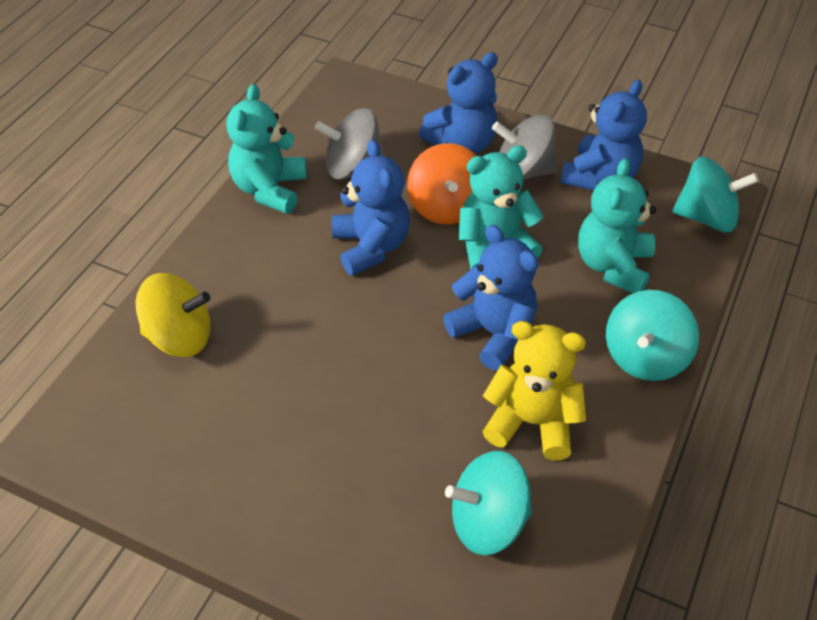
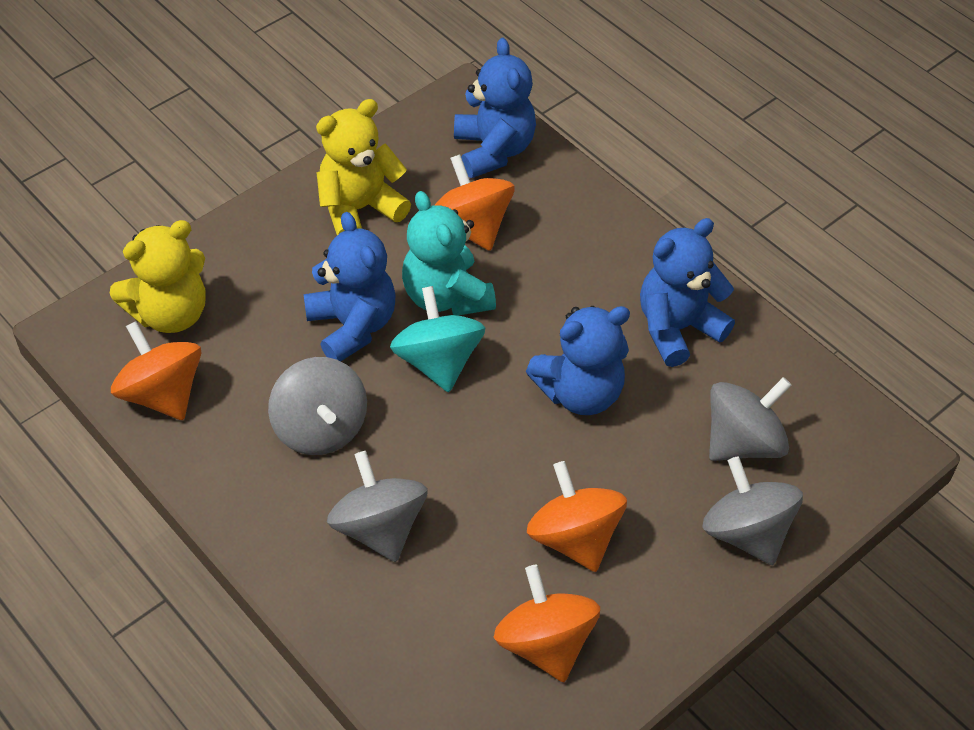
grey spinning top: [315,108,385,180] [492,114,557,180] = 2 -> [268,357,367,455] [327,451,428,562] [702,457,803,565] [709,377,791,461] = 4
orange spinning top: [407,143,476,224] = 1 -> [111,321,201,420] [435,154,515,251] [494,565,600,682] [527,461,627,572] = 4
turquoise spinning top: [445,451,532,555] [606,290,699,381] [672,157,759,233] = 3 -> [390,286,485,392] = 1
turquoise teddy bear: [226,84,307,214] [459,145,544,269] [578,158,656,293] = 3 -> [402,191,496,316] = 1
yellow spinning top: [136,273,211,357] = 1 -> none = 0
yellow teddy bear: [482,321,586,461] = 1 -> [110,220,206,333] [316,99,411,235] = 2

